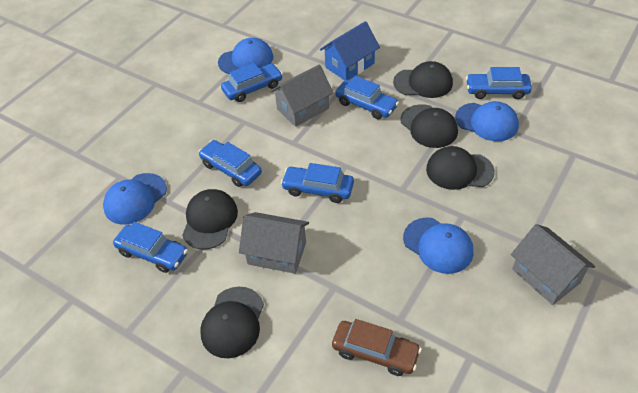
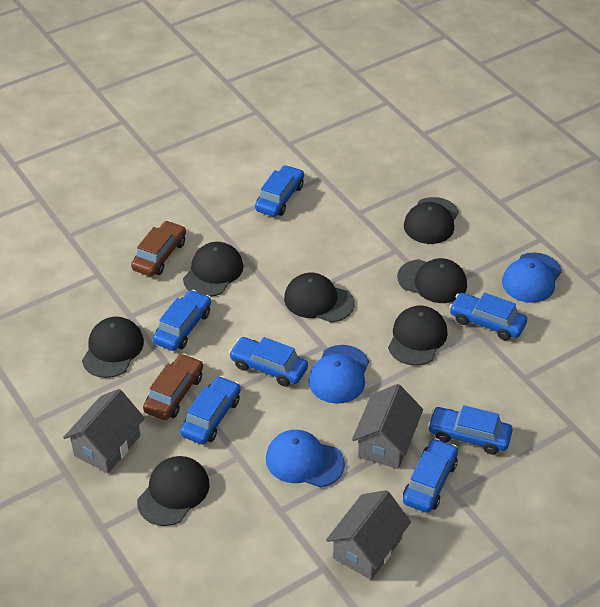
black cap: [182,189,238,250] [200,287,264,358] [393,61,453,98] [400,104,458,148] [426,146,495,190] = 5 -> [82,317,144,378] [137,456,210,526] [183,242,243,297] [284,273,354,322] [388,306,448,366] [397,258,467,303] [404,197,459,244] = 7
blue cap: [103,173,167,225] [218,38,273,74] [403,218,474,274] [455,101,519,141] = 4 -> [266,430,345,488] [309,345,369,404] [502,252,562,303] = 3
blue car: [113,222,188,273] [198,140,262,187] [221,63,283,102] [281,163,354,203] [335,76,399,119] [466,67,532,99] = 6 -> [153,290,211,351] [180,376,241,445] [229,337,308,386] [255,165,304,217] [403,438,458,513] [428,405,513,455] [449,293,527,340] = 7
blue house: [320,21,380,81] = 1 -> none = 0
brown car: [332,319,422,376] = 1 -> [131,220,186,276] [143,353,203,420] = 2

